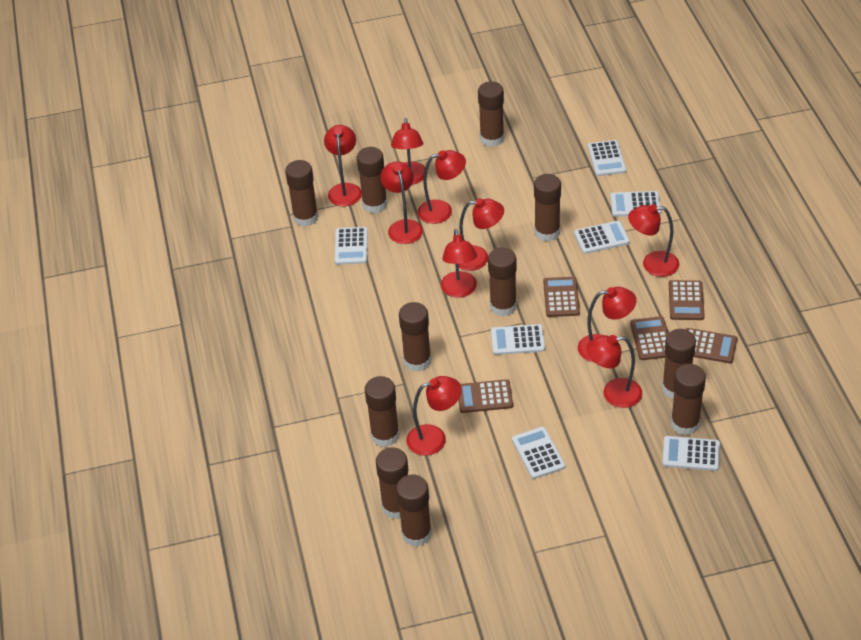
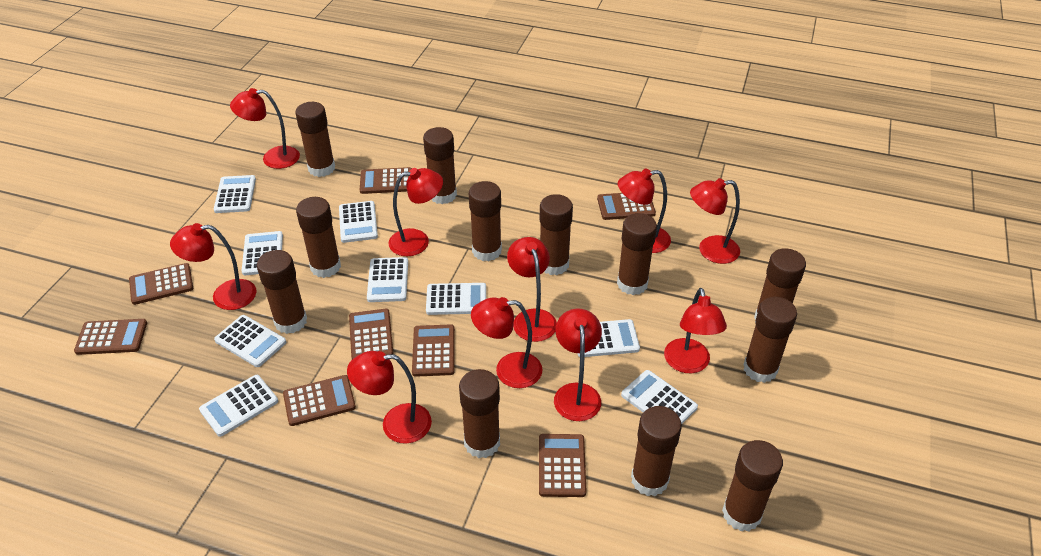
brown calculator: [458,379,513,413] [543,277,580,317] [630,316,668,360] [669,280,705,320] [685,328,737,363] = 5 -> [74,319,147,355] [129,263,193,305] [283,375,356,426] [349,309,394,359] [360,167,412,194] [412,324,455,377] [539,434,586,497] [597,193,656,220] = 8
brown glue stick: [285,160,319,226] [357,147,388,213] [365,376,400,447] [376,448,408,519] [396,474,432,547] [399,302,431,372] [478,81,504,147] [488,247,517,316] [534,174,561,241] [662,329,696,399] [671,364,706,435] = 11 -> [257,250,307,334] [295,102,335,177] [296,197,341,278] [423,127,457,204] [459,369,500,458] [469,181,502,261] [540,194,573,275] [617,213,657,295] [631,406,682,496] [722,440,783,532] [743,297,797,383] [754,248,806,321] = 12
white calculator: [335,227,368,265] [491,324,545,355] [512,427,565,479] [574,221,630,254] [588,140,626,176] [610,191,661,217] [662,436,720,471] = 7 -> [199,375,278,437] [214,175,256,213] [214,315,286,367] [242,231,283,275] [339,201,378,243] [367,257,408,302] [426,283,486,315] [577,319,640,357] [621,370,698,424] = 9

